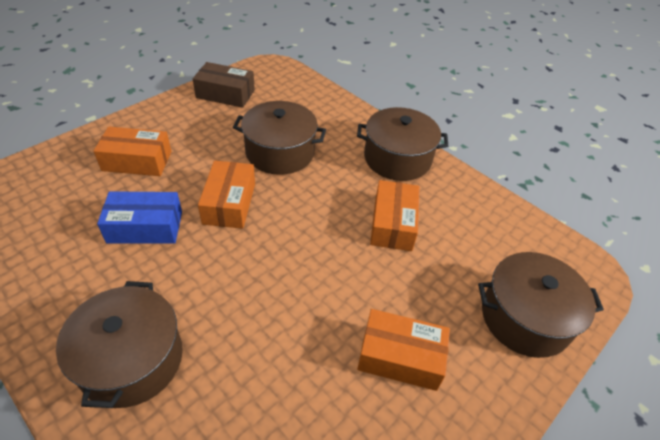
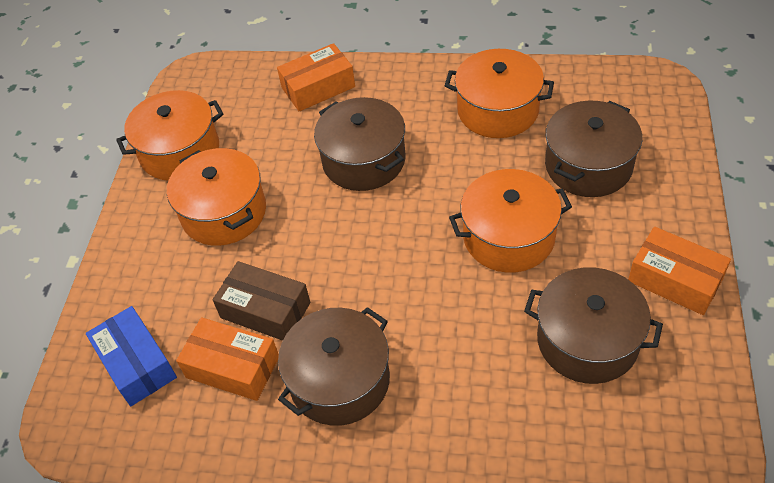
orange box: [94,127,172,176] [198,161,255,229] [357,309,450,391] [370,180,419,251] = 4 -> [176,317,279,401] [277,43,355,111] [628,227,731,315] = 3
orange pot: none = 0 -> [116,90,224,181] [167,148,266,246] [445,49,554,138] [449,169,572,273] = 4

